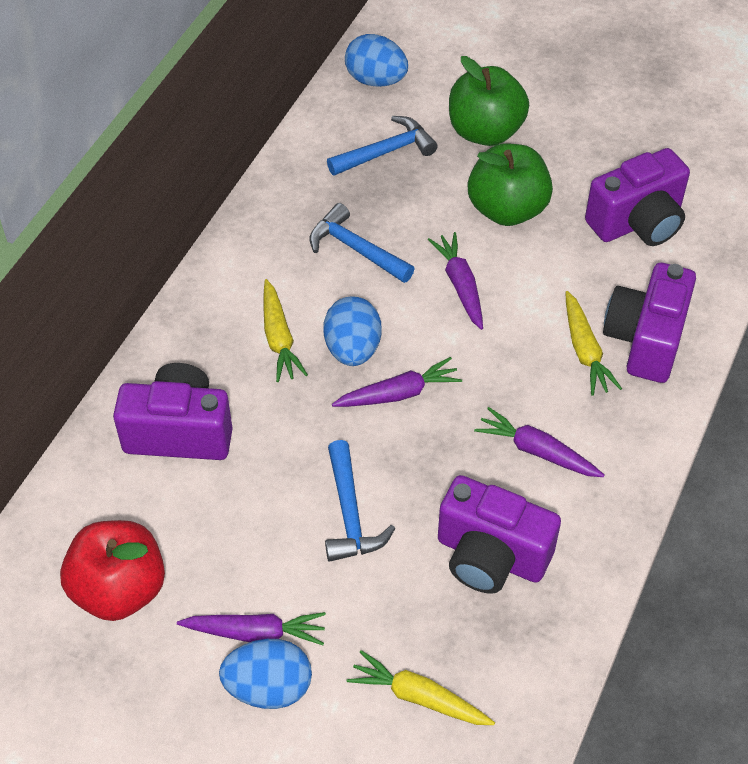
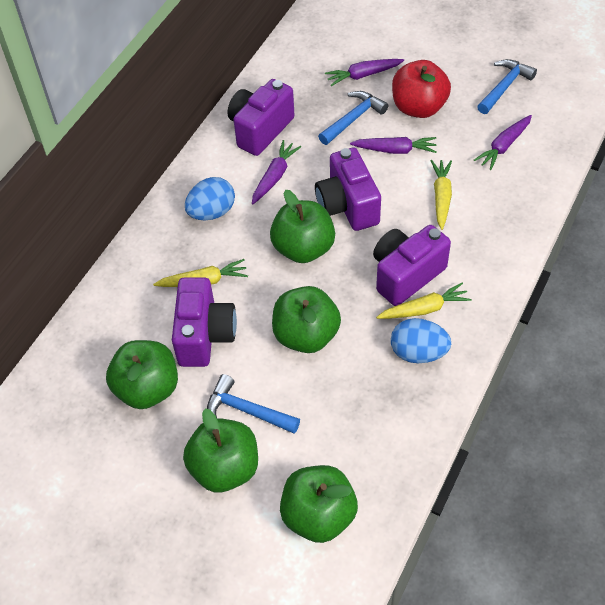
blue egg: [219,639,312,709] [323,296,381,366] [345,34,408,87] = 3 -> [185,177,235,220] [391,318,451,363] = 2
green apple: [449,56,529,146] [468,143,553,226] = 2 -> [106,340,178,409] [183,408,258,492] [270,190,335,263] [272,286,341,353] [280,465,358,543] = 5

